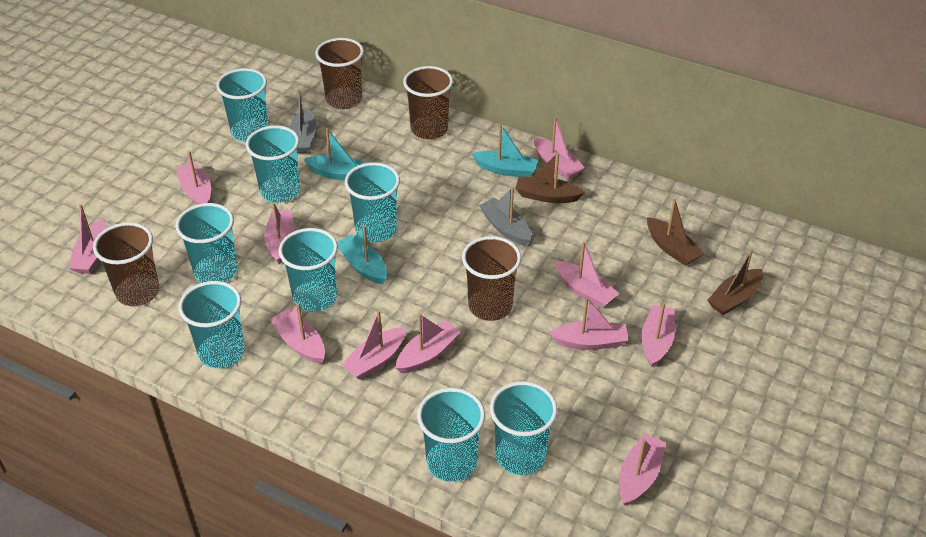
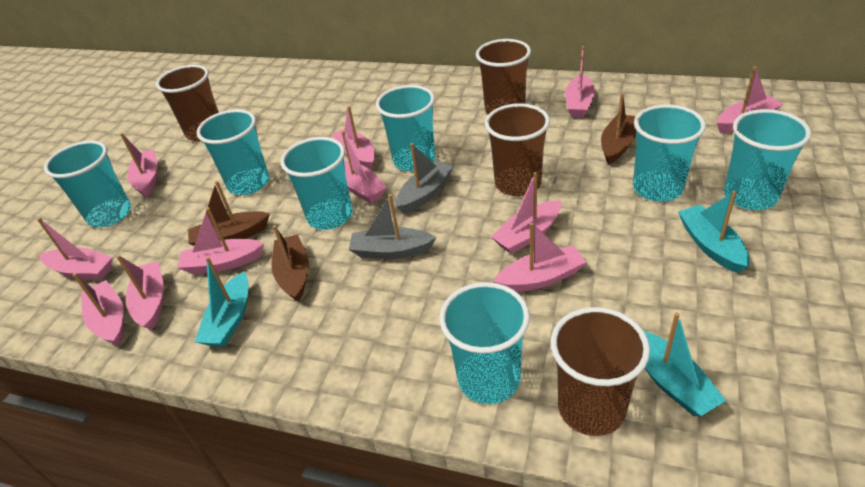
turquoise cup: [176,203,237,283] [179,281,245,368] [216,68,268,142] [246,125,300,203] [279,228,338,312] [345,162,400,242] [417,388,485,482] [490,381,558,475] = 8 -> [44,140,131,227] [197,109,269,195] [281,137,353,230] [376,85,436,171] [439,282,530,404] [633,104,706,202] [724,109,811,210] = 7

